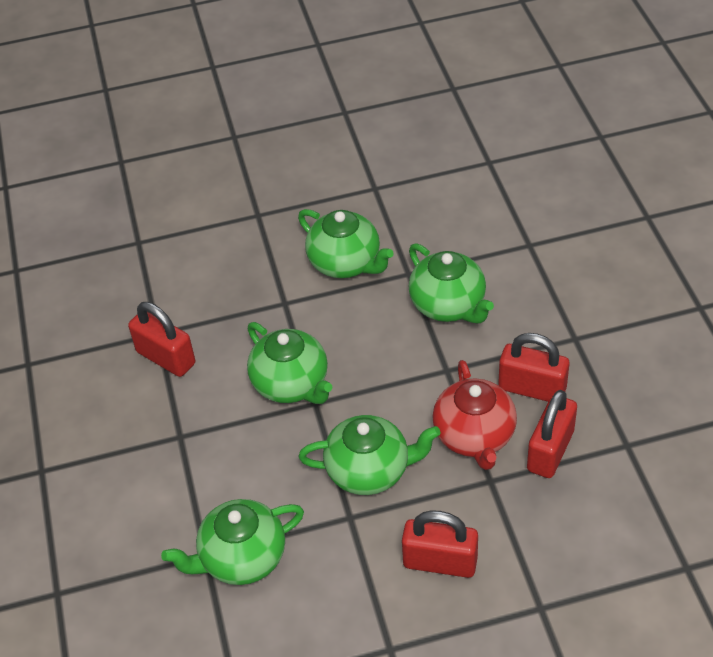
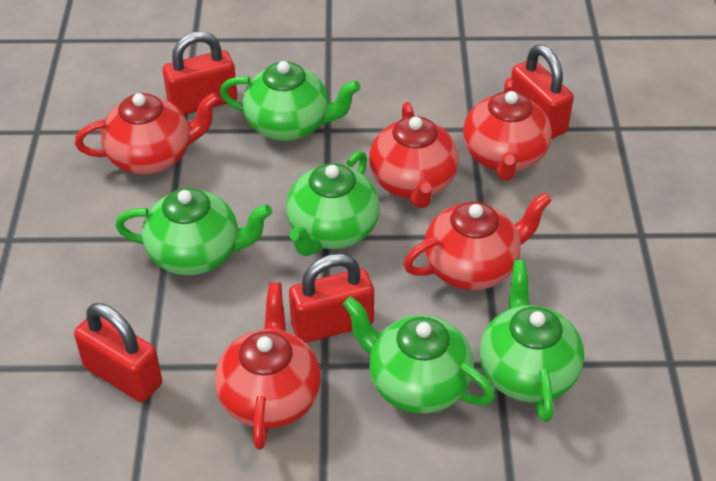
red teapot: [433,360,517,470] = 1 -> [75,92,220,175] [215,282,321,450] [369,102,459,208] [403,192,552,290] [463,78,552,181] = 5

